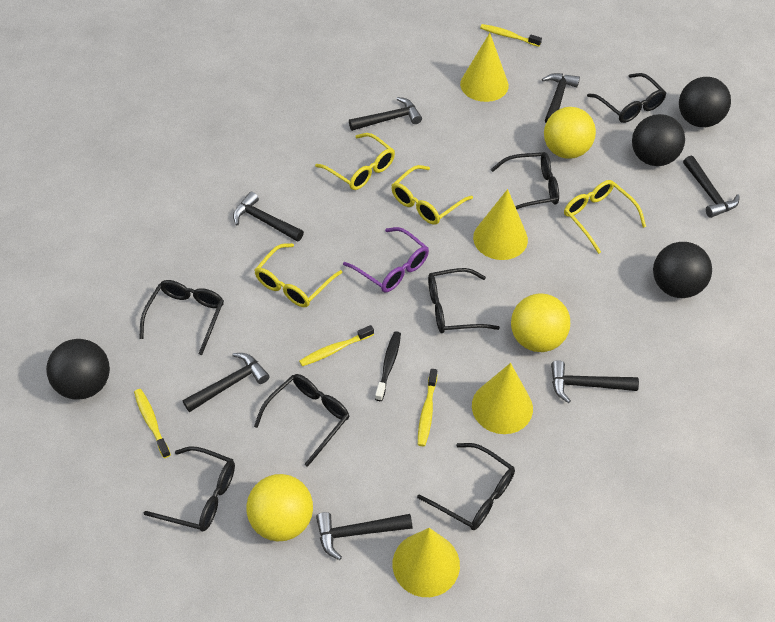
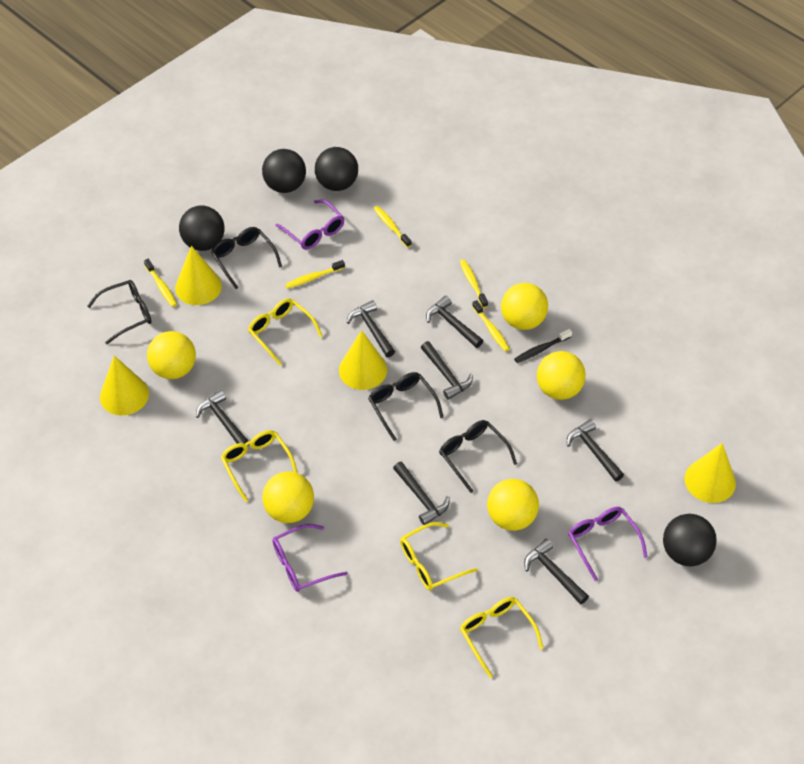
black glasses: [139,280,224,355] [144,447,235,531] [254,374,349,467] [417,443,515,530] [428,268,500,333] [491,152,559,210] [587,73,666,123] = 7 -> [87,280,152,344] [211,227,282,289] [368,372,444,441] [439,420,517,493] = 4
purple glasses: [343,227,429,292] = 1 -> [272,524,348,592] [275,200,344,249] [568,507,647,581] = 3
yellow ball: [246,474,313,541] [511,294,570,352] [544,107,596,159] = 3 -> [147,331,196,379] [262,472,314,523] [487,479,539,531] [501,283,548,330] [537,351,586,400] = 5
yellow toothbrush: [134,389,171,458] [299,325,374,366] [418,369,437,446] [480,24,542,47] = 4 -> [144,259,177,307] [285,260,345,289] [373,206,411,248] [460,259,488,308] [472,300,510,351] = 5

